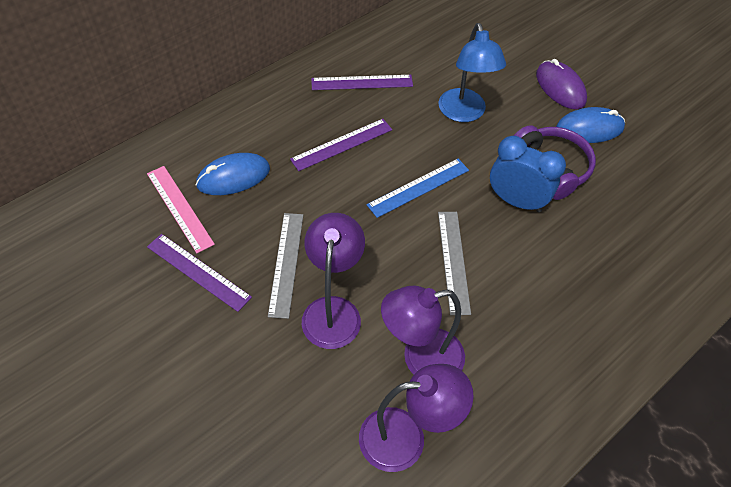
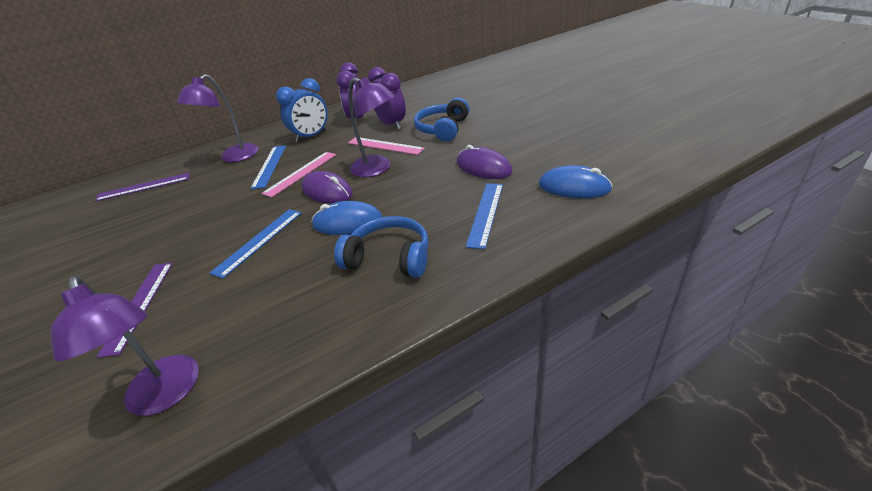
blue headphones: none = 0 -> [334,216,429,278] [414,98,470,142] = 2
blue lamp: [438,23,506,122] = 1 -> none = 0
blue ruler: [367,159,469,218] = 1 -> [210,209,302,279] [250,145,286,189] [466,183,503,249] = 3
grey ruler: [268,213,303,319] [438,212,471,315] = 2 -> none = 0
pink ruler: [147,166,215,253] = 1 -> [261,152,336,198] [348,137,425,155] = 2
purple clock: none = 0 -> [337,62,364,125] [368,67,406,130] = 2
purple headphones: [514,125,596,200] = 1 -> none = 0
purple mouse: [536,59,587,109] = 1 -> [302,171,353,204] [456,145,512,179] = 2
purple ruler: [147,234,252,312] [290,119,392,171] [311,75,413,90] = 3 -> [95,172,190,202] [97,263,173,358] = 2

